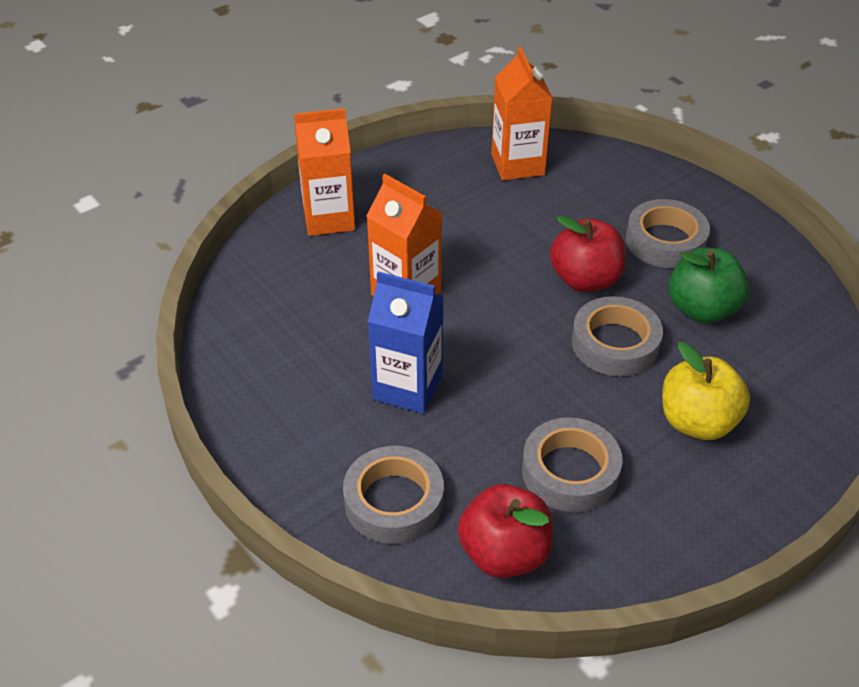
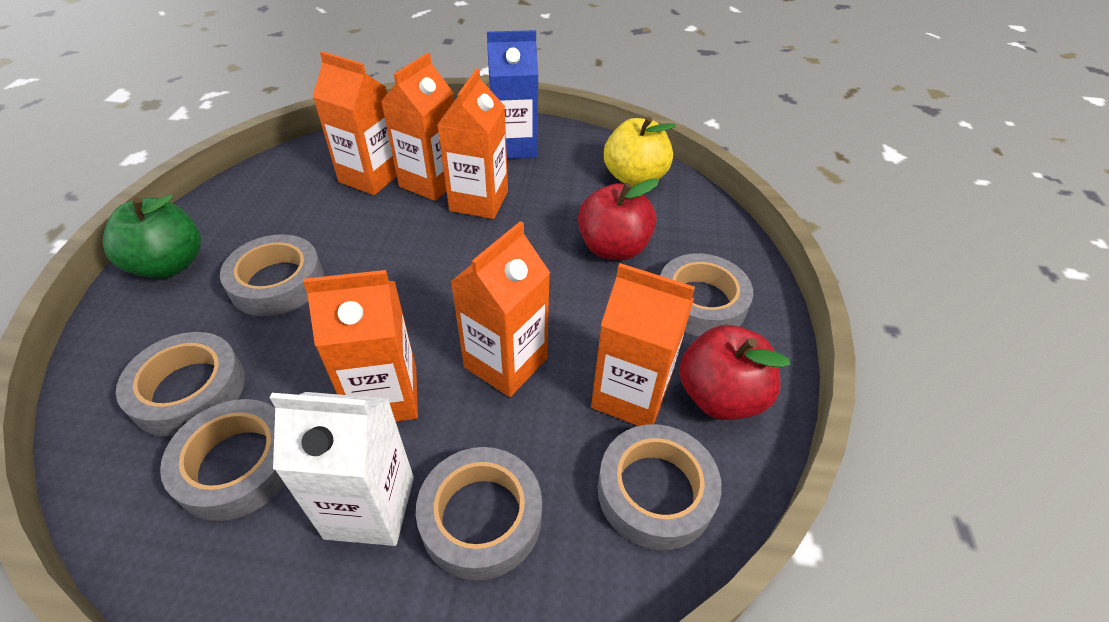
grey tape: [343,446,444,544] [522,417,622,512] [572,296,663,376] [626,199,710,268] = 4 -> [116,332,245,437] [160,399,285,521] [220,234,324,316] [416,447,542,581] [598,424,722,550] [660,253,753,336] = 6
orange carton: [294,108,355,236] [367,174,442,296] [491,47,552,180] = 3 -> [303,270,418,422] [312,51,397,195] [381,53,454,201] [437,68,508,219] [451,221,550,397] [591,263,695,426] = 6
white carton: none = 0 -> [269,392,414,546] = 1

